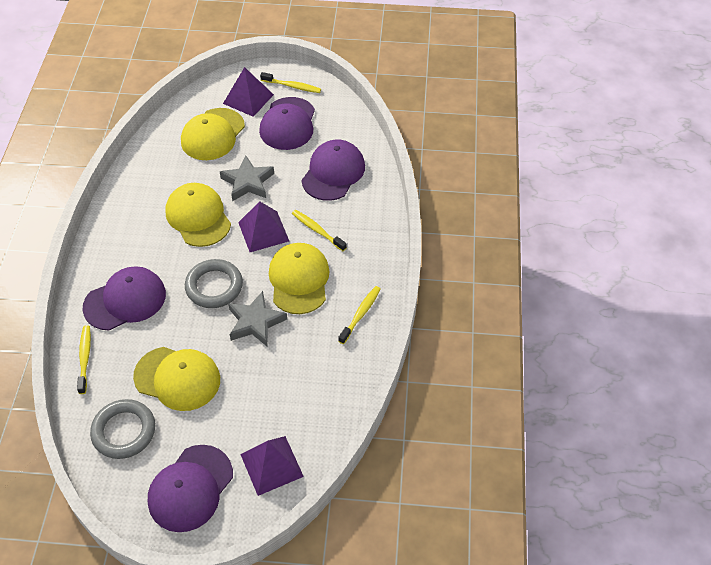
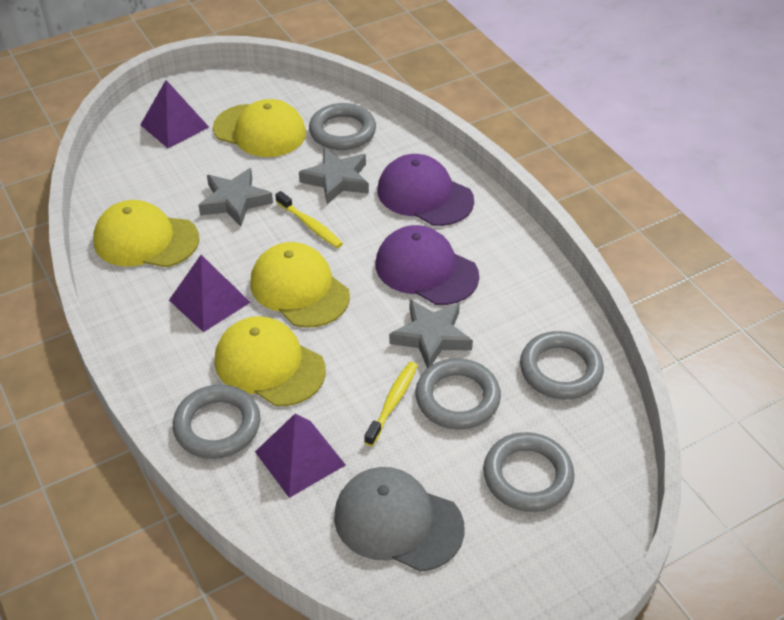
grey cap: none = 0 -> [334,467,465,572] = 1
grey ring: [90,399,155,459] [185,259,243,308] = 2 -> [173,385,260,459] [309,103,376,150] [415,358,501,429] [483,432,574,512] [520,331,604,399] = 5
grey star: [220,155,274,201] [228,291,287,346] = 2 -> [198,168,273,227] [299,148,369,205] [389,299,473,368] = 3
purple cap: [82,266,166,330] [148,445,233,532] [259,97,315,150] [301,139,365,201] = 4 -> [376,225,479,305] [378,154,474,226] = 2
yellow toothbrush: [77,325,91,394] [260,72,321,93] [292,210,347,251] [338,286,381,344] = 4 -> [275,191,343,248] [364,362,418,446] = 2

